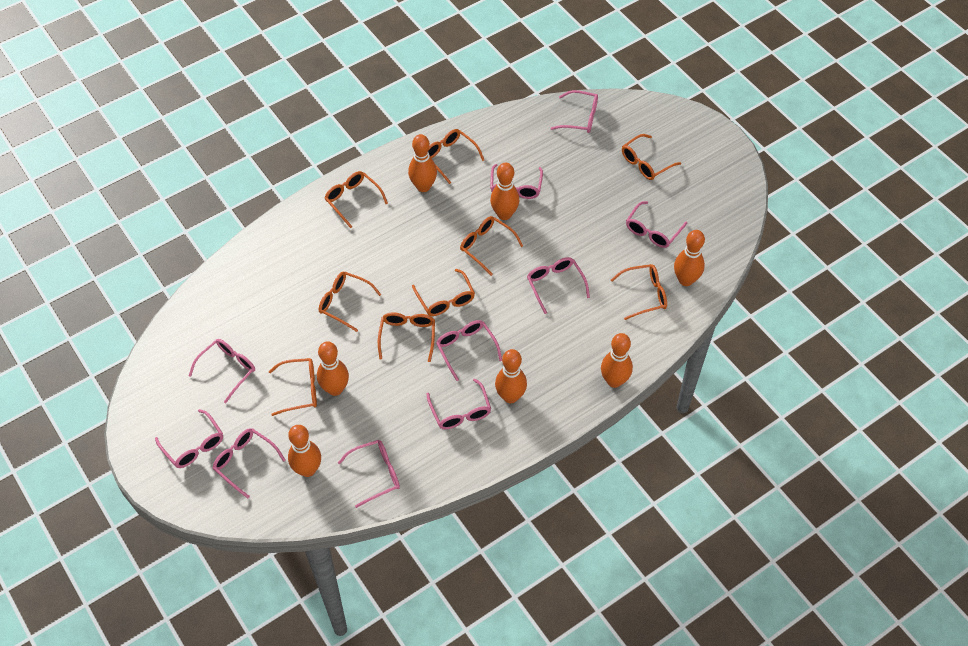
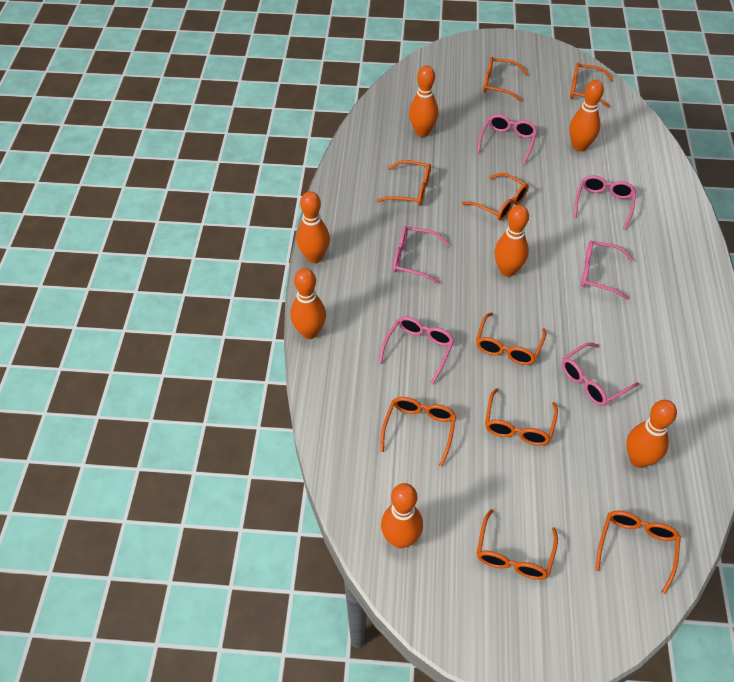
pink glasses: [155,409,223,468] [189,339,255,403] [213,428,286,498] [338,440,400,508] [426,379,491,429] [436,320,502,381] [490,164,543,199] [527,257,590,314] [550,90,598,133] [626,201,687,248] = 10 -> [379,316,454,384] [393,226,450,284] [477,114,537,165] [562,342,639,406] [574,175,636,229] [581,240,634,300] = 6

